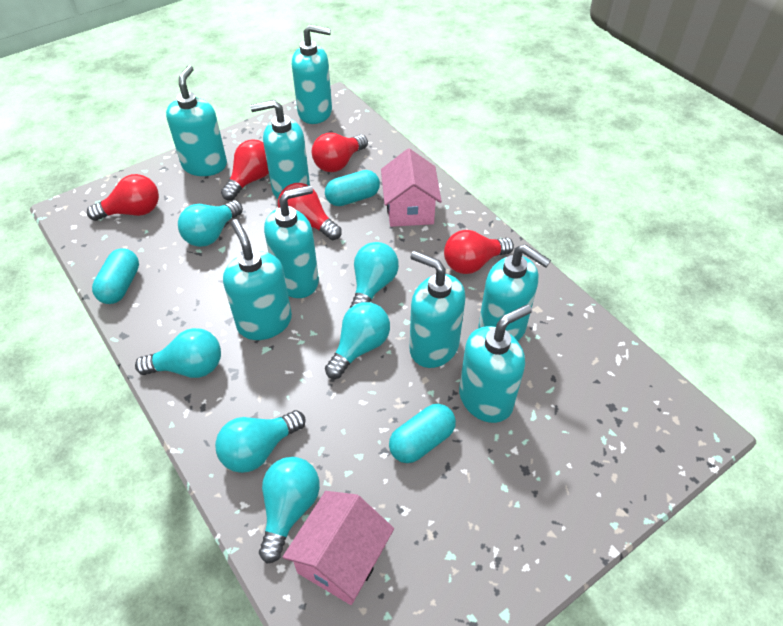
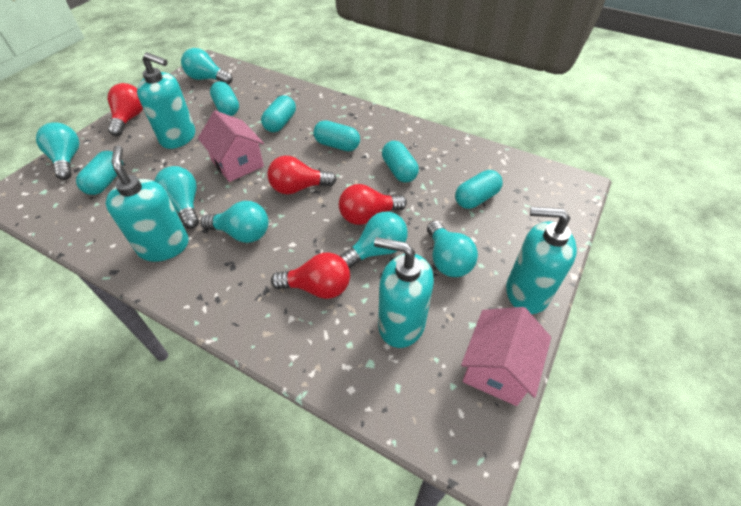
red light bulb: [87,174,159,221] [221,139,269,200] [278,183,342,240] [312,133,368,172] [444,230,514,274] = 5 -> [108,83,143,136] [267,156,337,194] [271,252,350,299] [339,184,407,225] = 4
turquoise capsule: [92,249,139,304] [325,170,380,206] [389,404,456,463] = 3 -> [76,151,123,195] [210,81,239,116] [261,95,296,132] [314,120,360,151] [382,141,419,183] [455,170,503,209] = 6
turquoise soap dispenser: [166,65,227,176] [223,219,292,340] [250,100,310,199] [264,185,319,298] [292,24,332,124] [409,251,465,368] [459,304,532,423] [478,244,551,341] = 8 -> [106,145,189,262] [137,52,195,149] [374,237,434,348] [506,207,577,314] = 4

